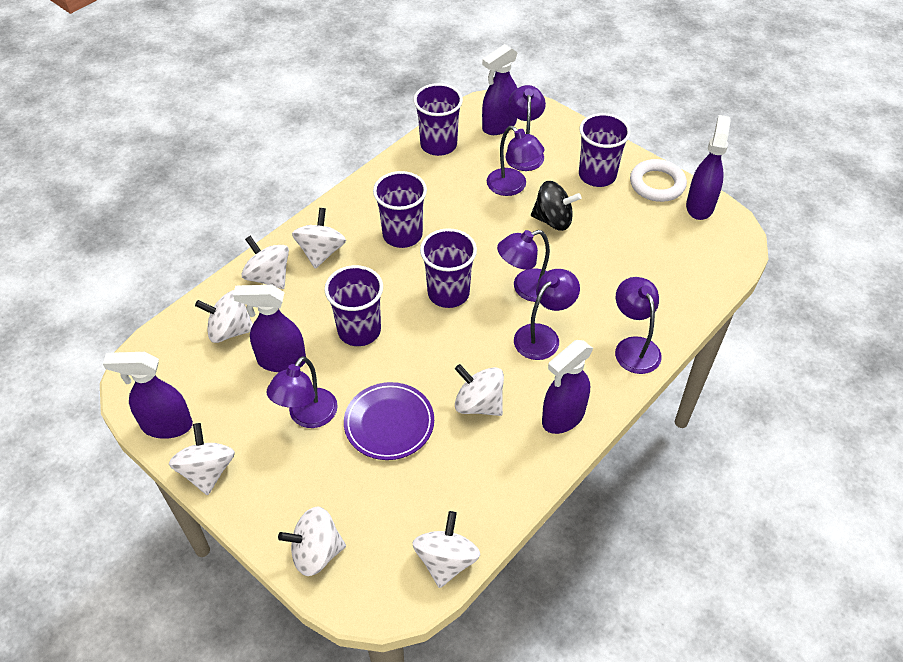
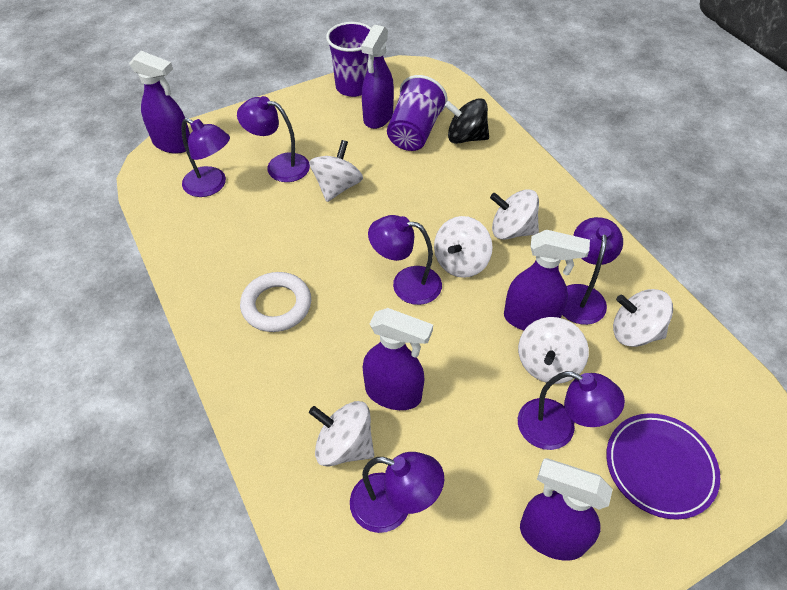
purple cup: [324,265,383,346] [373,171,427,248] [413,83,463,156] [420,228,477,308] [579,113,631,187] = 5 -> [326,22,371,97] [387,75,448,151] = 2
white spinning top: [169,423,235,495] [195,290,253,343] [241,236,289,289] [278,507,346,576] [292,208,346,269] [412,511,480,588] [455,364,504,416] = 7 -> [309,140,363,202] [309,401,374,467] [434,216,493,278] [490,189,539,240] [518,317,589,384] [613,289,673,347] = 6

